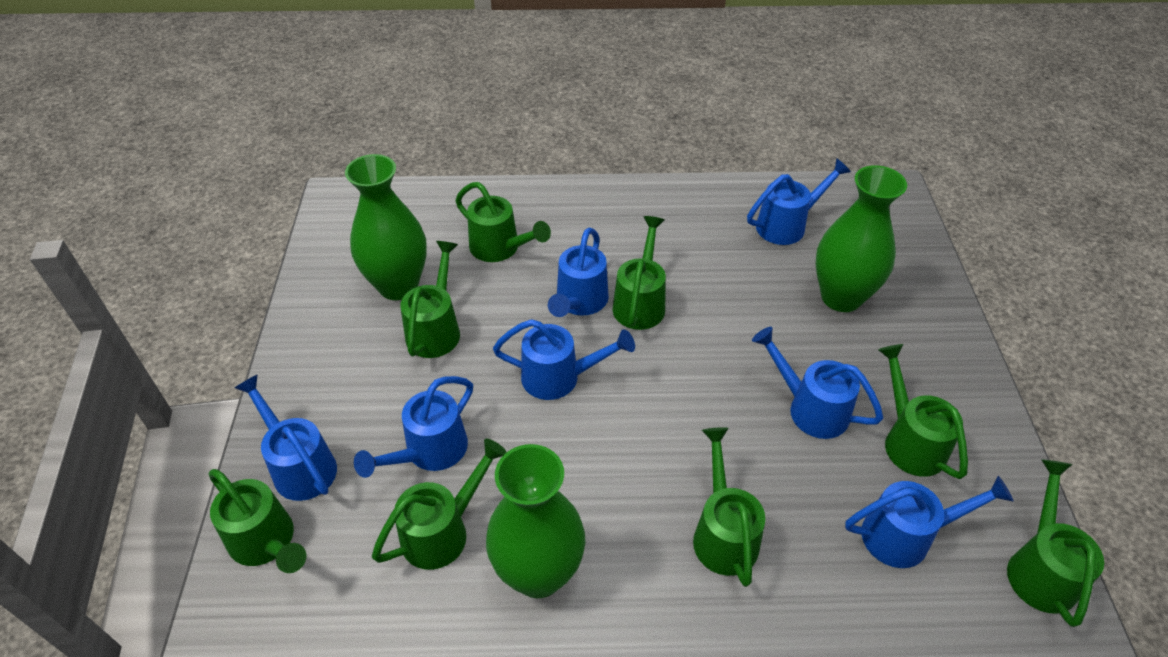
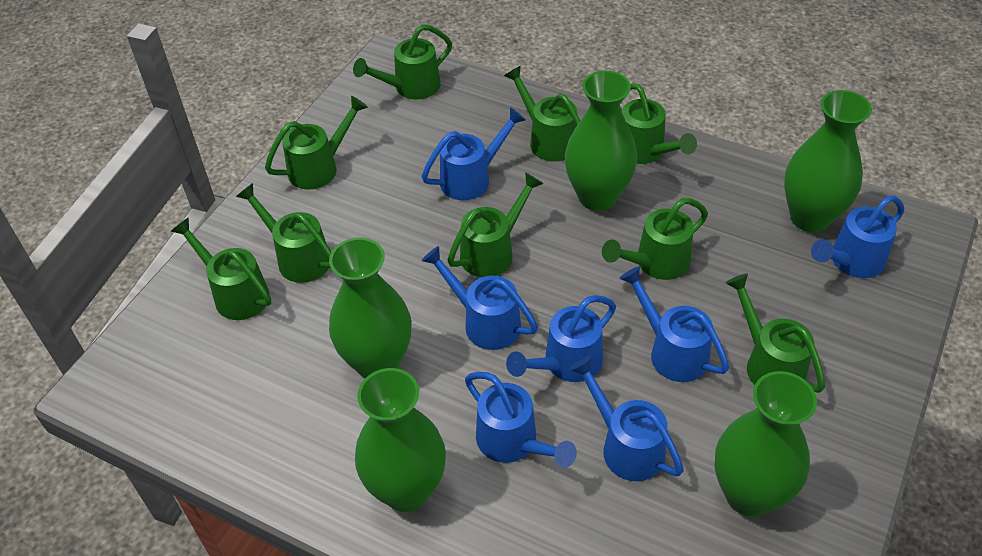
green vase: [345,154,427,300] [486,444,585,598] [816,165,907,312] = 3 -> [329,237,412,378] [355,368,446,512] [565,71,637,211] [714,371,817,517] [784,90,872,232] = 5
green watering can: [209,469,306,573] [372,439,507,570] [401,241,460,358] [455,182,551,262] [612,216,666,330] [693,427,765,587] [878,344,968,479] [1007,459,1104,627] = 8 -> [171,217,271,320] [236,183,332,283] [265,96,368,190] [353,24,452,99] [447,172,544,277] [504,66,580,162] [602,198,708,280] [619,84,697,164] [726,274,825,393] = 9

